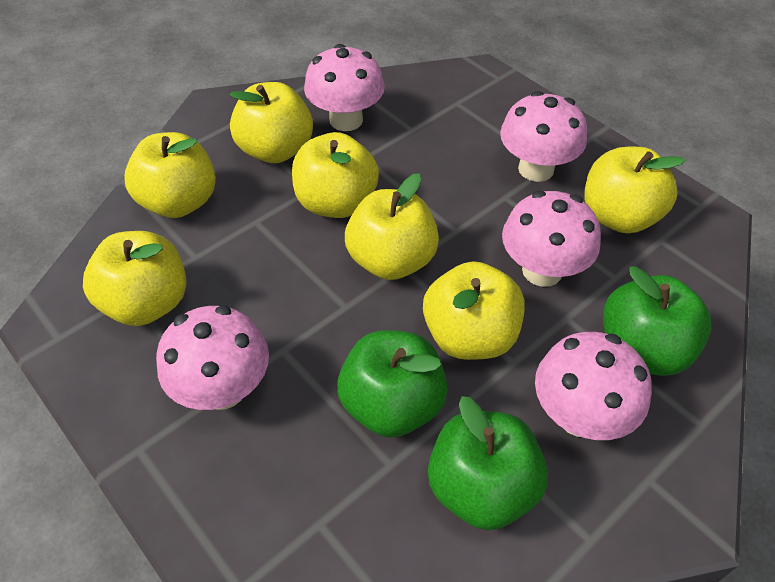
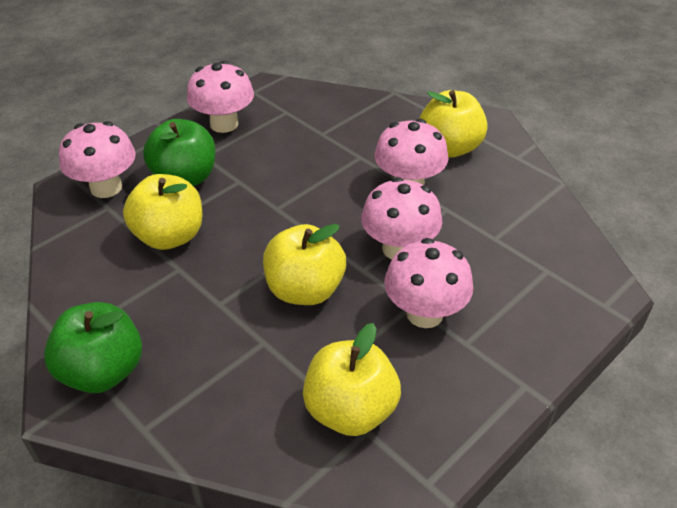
green apple: [337,330,448,438] [428,396,548,530] [603,266,712,376] = 3 -> [44,302,142,393] [143,119,215,186] = 2
yellow apple: [83,231,186,326] [124,132,216,218] [230,82,313,163] [292,132,379,218] [345,173,439,280] [423,261,524,360] [584,147,685,234] = 7 -> [123,174,203,250] [263,224,346,305] [303,323,401,436] [419,90,488,158] = 4

